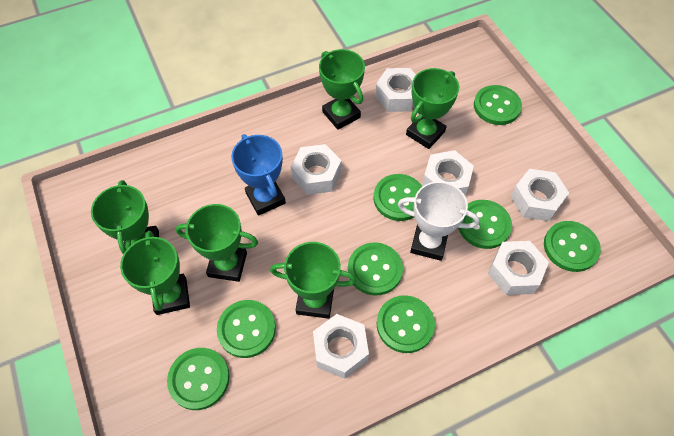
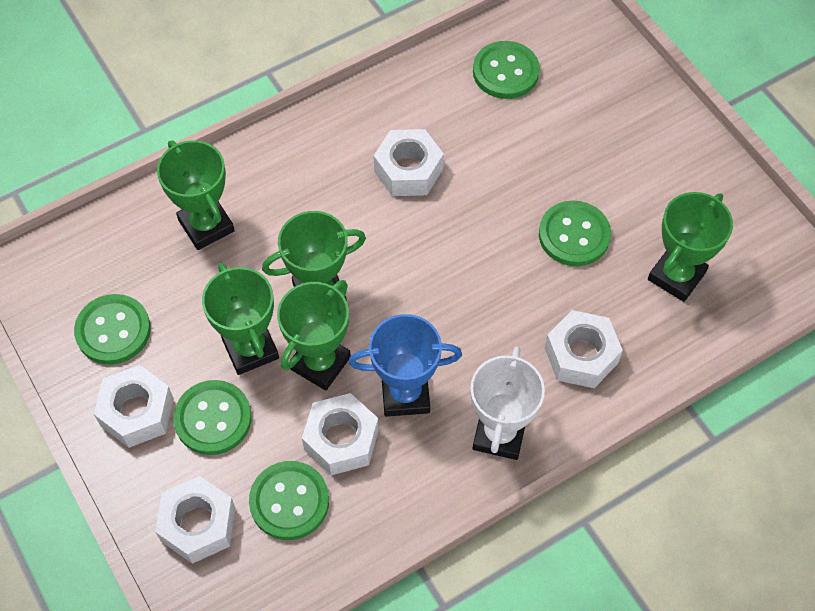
green button: [167,348,230,410] [217,300,276,358] [348,242,403,296] [374,174,422,221] [377,295,435,353] [458,200,512,249] [474,85,522,125] [544,221,601,272] = 8 -> [74,294,151,365] [173,380,252,455] [249,461,329,540] [473,41,540,99] [539,200,611,266] = 5
green trophy: [91,180,159,254] [120,231,190,315] [175,204,258,282] [270,242,357,319] [319,49,365,130] [406,68,459,149] = 6 -> [157,140,235,250] [202,263,279,375] [262,211,366,301] [277,280,351,390] [648,192,733,302] = 5
white nut: [291,144,341,195] [313,314,369,379] [375,68,416,112] [422,150,474,195] [488,241,549,295] [510,169,569,221] = 6 -> [94,365,174,448] [155,476,235,564] [302,393,379,475] [374,129,444,196] [545,310,623,388] = 5

